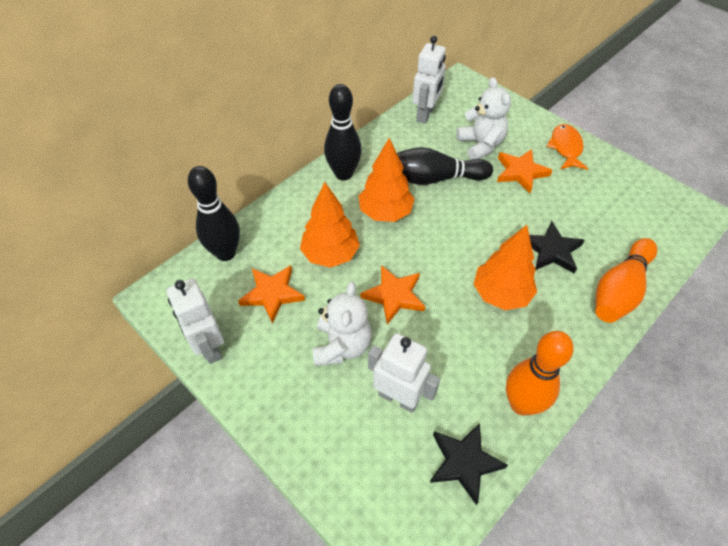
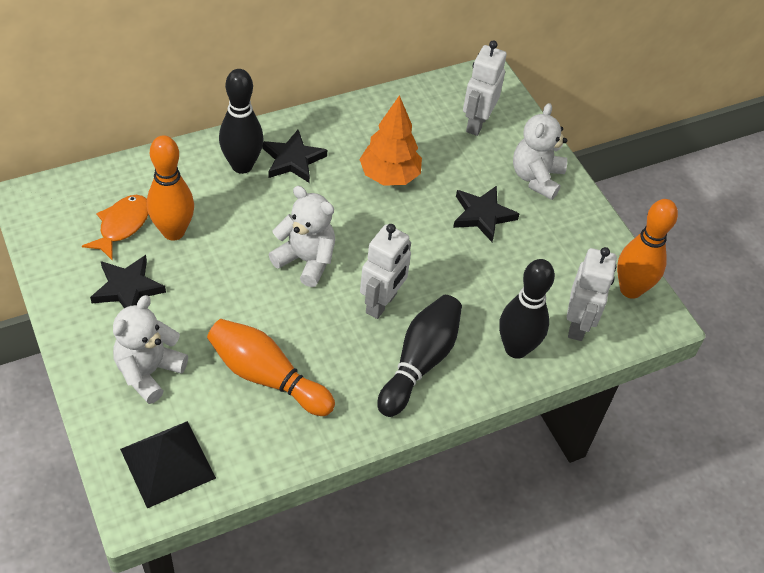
black pyramid: none = 0 -> [120,421,216,508] = 1
black star: [430,423,508,505] [529,221,585,273] = 2 -> [90,255,166,308] [262,130,327,183] [453,186,519,242] = 3
orange bowling pin: [506,331,573,415] [596,238,657,323] = 2 -> [147,135,194,241] [207,319,335,416] [617,199,678,299] = 3
orange star: [238,265,305,324] [360,265,425,324] [497,149,553,193] = 3 -> none = 0
orange tree: [300,182,360,268] [359,138,414,222] [474,225,537,310] = 3 -> [359,95,422,186] = 1
white teddy bear: [312,282,372,366] [456,77,511,160] = 2 -> [113,295,188,404] [269,186,335,287] [513,103,567,200] = 3

